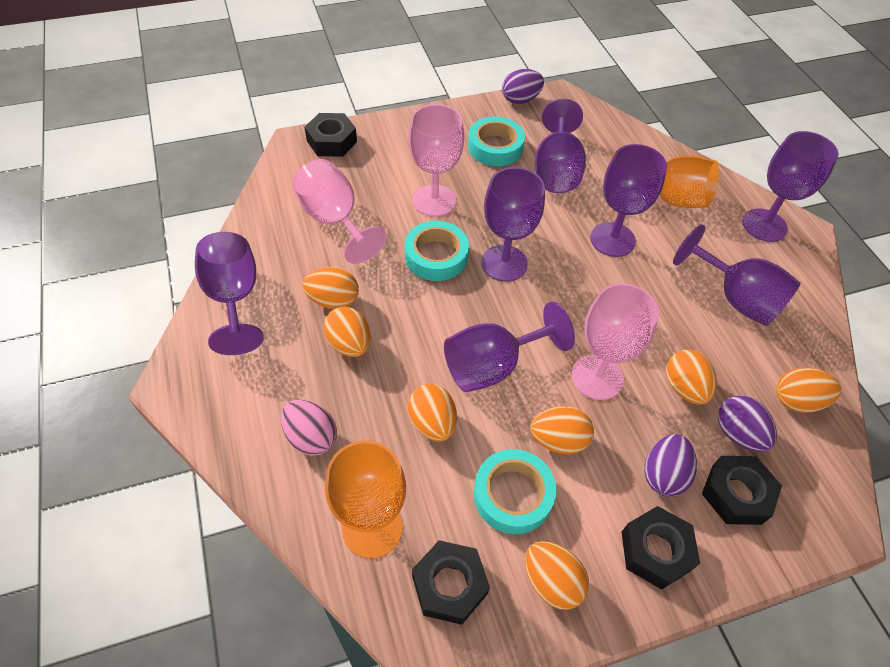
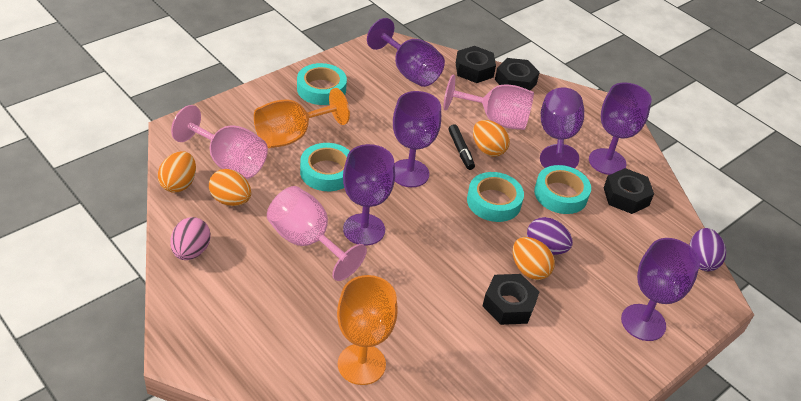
black marker: none = 0 -> [448,124,475,170] = 1
orange egg: [302,267,359,309] [323,307,371,357] [408,384,457,442] [525,541,589,610] [530,406,594,454] [666,350,717,405] [776,368,841,413] = 7 -> [158,151,196,193] [209,169,251,206] [473,120,510,157] [513,237,555,280] = 4
purple egg: [502,69,544,104] [645,434,697,497] [718,395,777,452] = 3 -> [527,217,573,255] [690,228,726,271] = 2
purple goblet: [195,232,264,355] [444,302,575,392] [481,167,545,282] [535,98,586,193] [590,144,667,257] [673,224,801,326] [742,131,839,242] = 7 -> [343,144,395,245] [367,18,445,87] [393,91,441,187] [540,88,584,169] [589,83,652,175] [621,238,700,341] = 6
turquoise tape: [405,221,469,281] [468,117,525,166] [474,449,556,534] = 3 -> [297,63,347,105] [300,143,350,191] [467,172,524,222] [534,165,591,214] = 4

